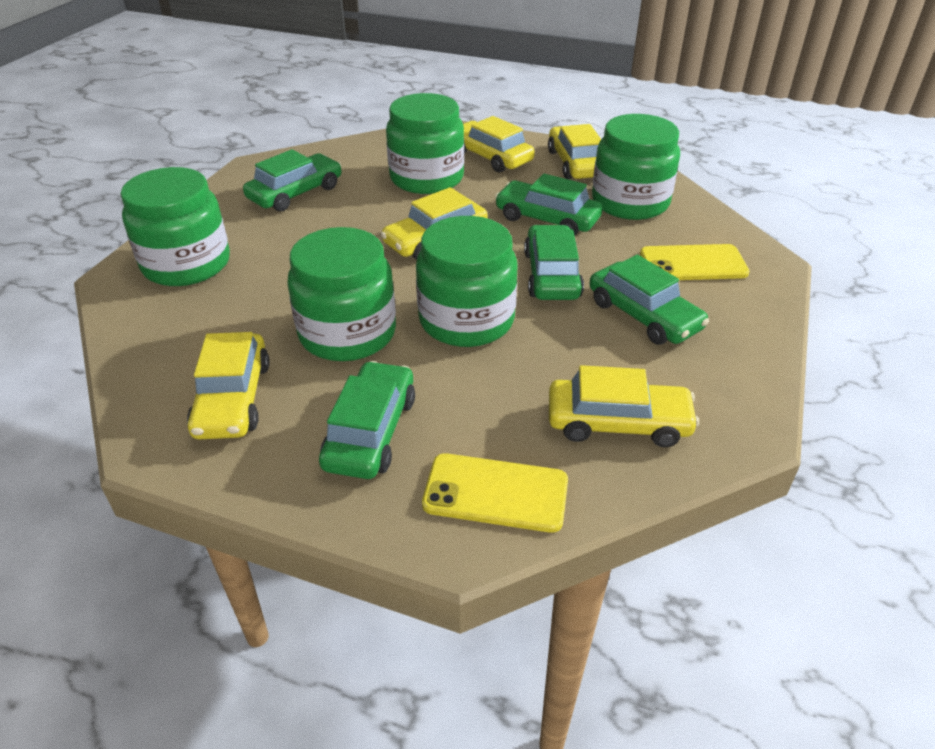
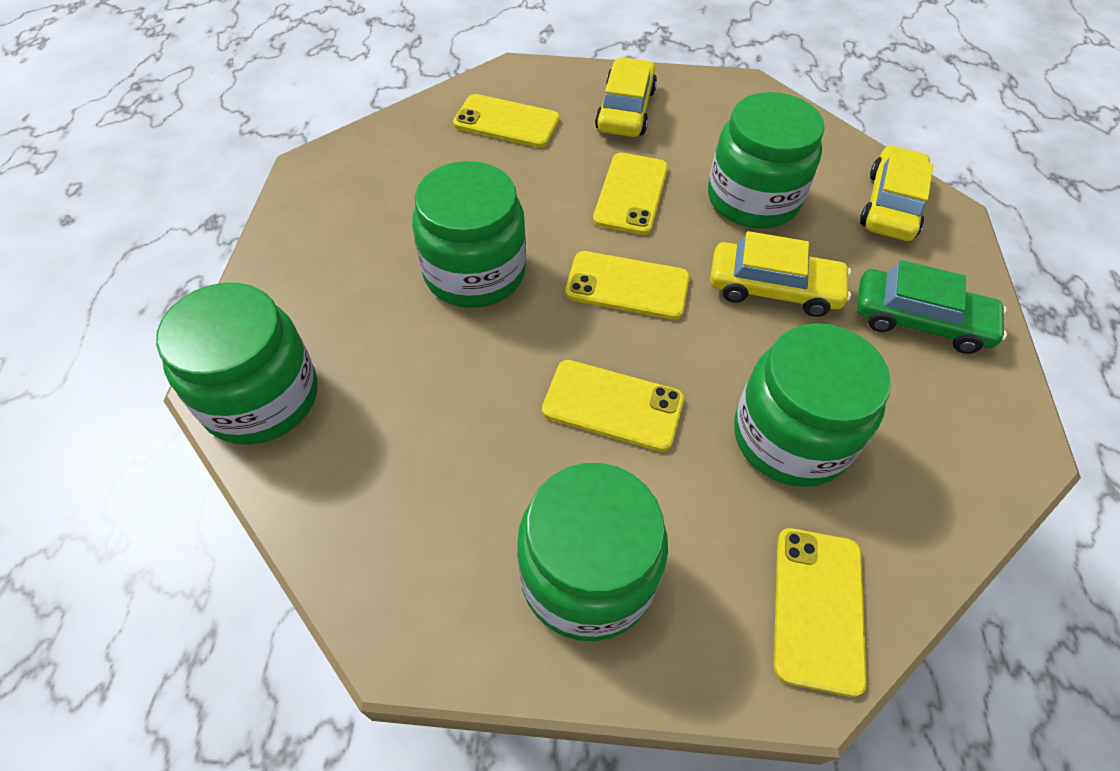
green car: [243,149,342,211] [319,361,415,479] [495,174,603,236] [524,225,584,300] [589,255,709,345] = 5 -> [857,260,1007,354] = 1
yellow car: [187,332,270,439] [381,187,488,260] [463,116,535,172] [548,124,601,179] [549,365,699,447] = 5 -> [595,57,657,137] [710,231,851,317] [860,145,933,241] = 3
yellow phone: [422,453,568,533] [640,244,750,280] = 2 -> [453,94,560,148] [542,360,684,452] [565,251,690,320] [593,153,668,235] [774,528,867,697] = 5

